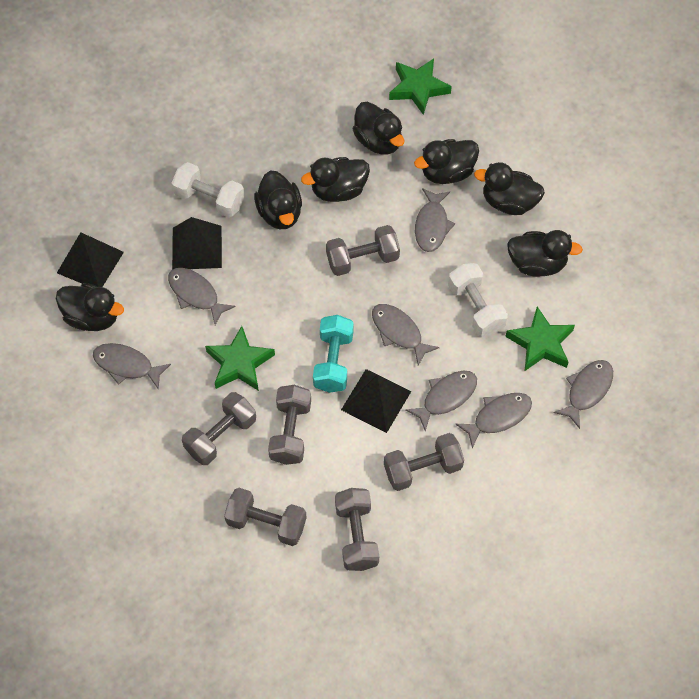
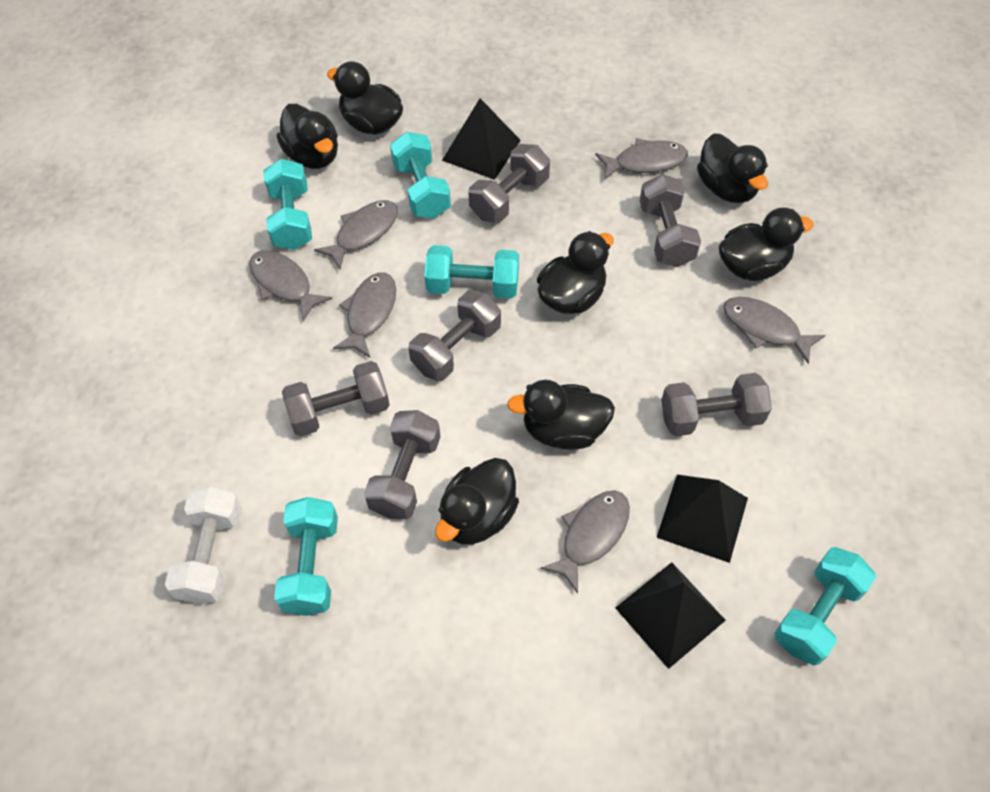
green star: [205,326,275,391] [389,59,452,115] [505,306,575,371] = 3 -> none = 0
grey fish: [93,343,171,390] [168,268,236,325] [372,304,440,366] [405,371,477,431] [415,188,455,252] [455,393,532,448] [554,360,613,429] = 7 -> [249,250,332,321] [314,200,398,269] [333,273,396,358] [540,490,630,594] [595,138,688,180] [723,297,826,364] = 6
turquoise dumbbell: [313,315,354,393] = 1 -> [263,159,312,250] [274,497,338,616] [390,132,451,219] [424,245,519,299] [774,547,876,665] = 5
white dumbbell: [172,162,245,218] [448,263,508,336] = 2 -> [165,487,242,604] = 1

